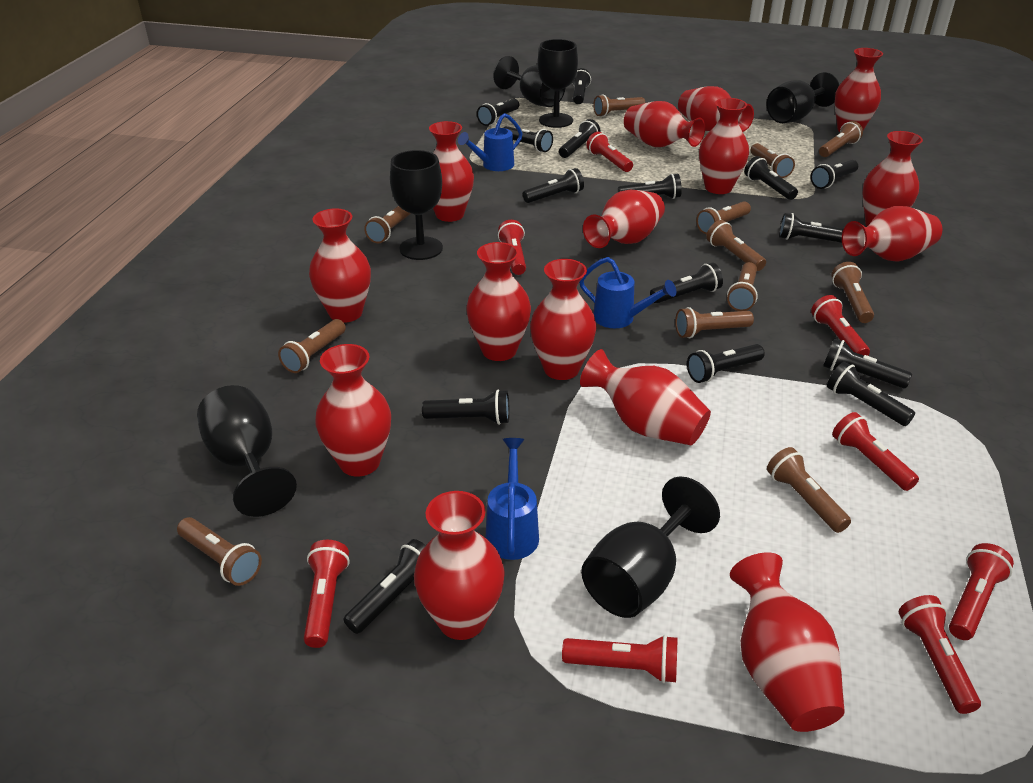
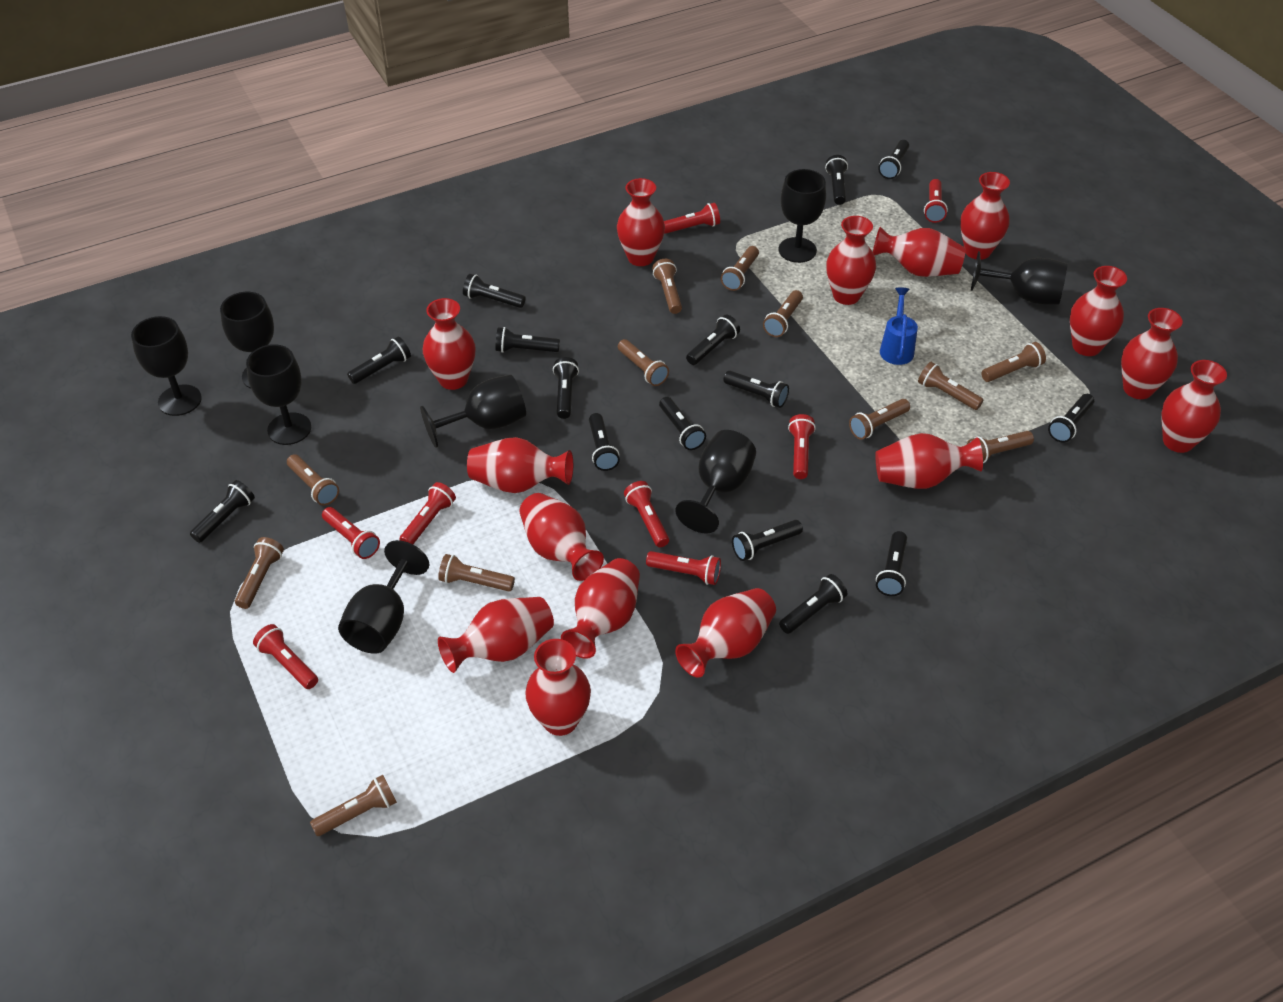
black goblet: [197,385,297,517] [390,150,443,260] [493,56,565,107] [537,39,578,128] [581,477,720,618] [767,72,839,123] = 6 -> [131,316,202,416] [220,292,274,389] [246,344,311,445] [338,540,429,654] [420,374,526,448] [675,430,756,533] [779,169,826,263] [971,251,1067,305] = 8
blue watering can: [458,113,523,171] [485,438,539,560] [579,257,676,328] = 3 -> [880,288,918,365] = 1

